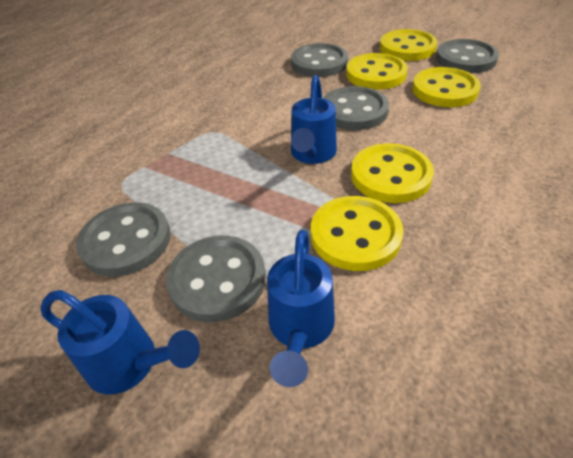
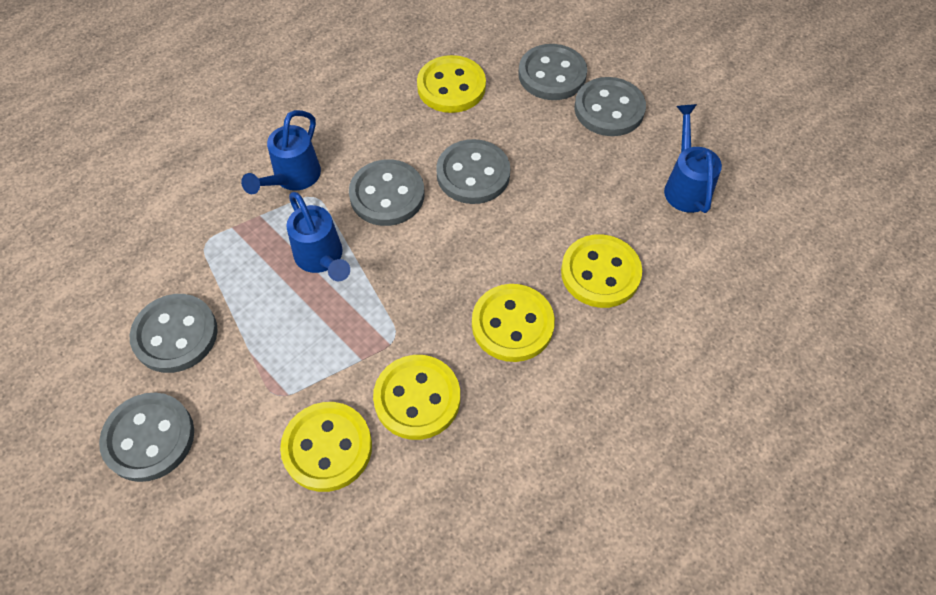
grey button: [76,202,171,277] [166,235,266,322] [291,43,348,77] [323,86,389,130] [436,39,499,73] = 5 -> [99,392,194,482] [130,294,218,373] [349,159,425,226] [436,139,510,204] [518,44,587,100] [574,77,646,136] = 6

